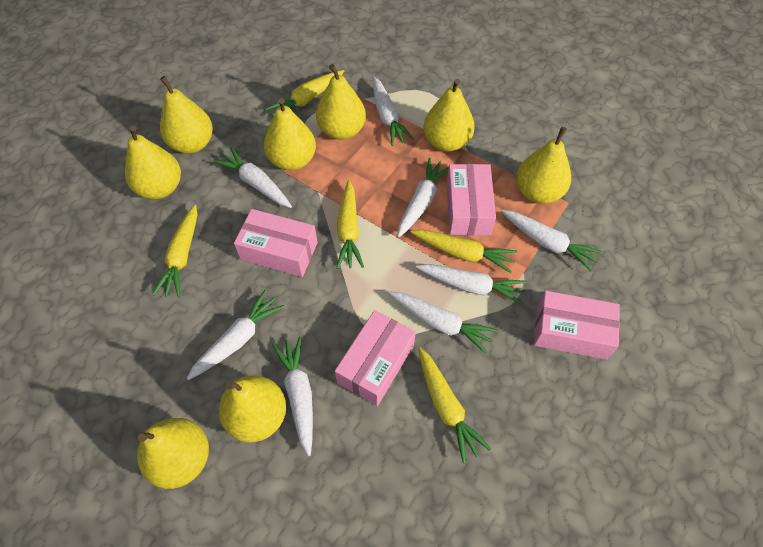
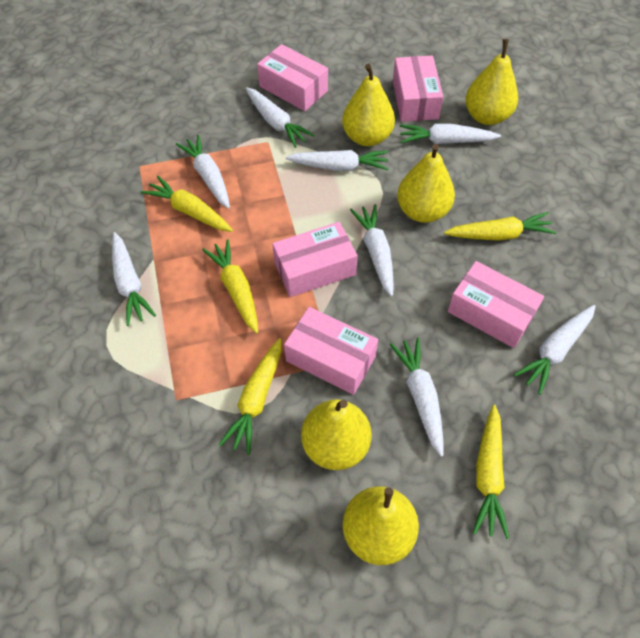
pink box: [234,209,318,277] [335,310,416,406] [447,164,496,235] [534,291,620,360] = 4 -> [257,44,328,111] [272,222,358,297] [284,307,378,395] [393,56,443,122] [448,261,544,348] = 5
yellow pear: [125,126,181,199] [137,418,209,489] [160,76,213,154] [219,375,286,443] [264,98,316,170] [316,64,366,140] [423,79,475,152] [516,127,571,204] = 8 -> [301,399,372,470] [342,64,395,146] [343,486,419,565] [397,144,455,223] [465,39,518,125] = 5

